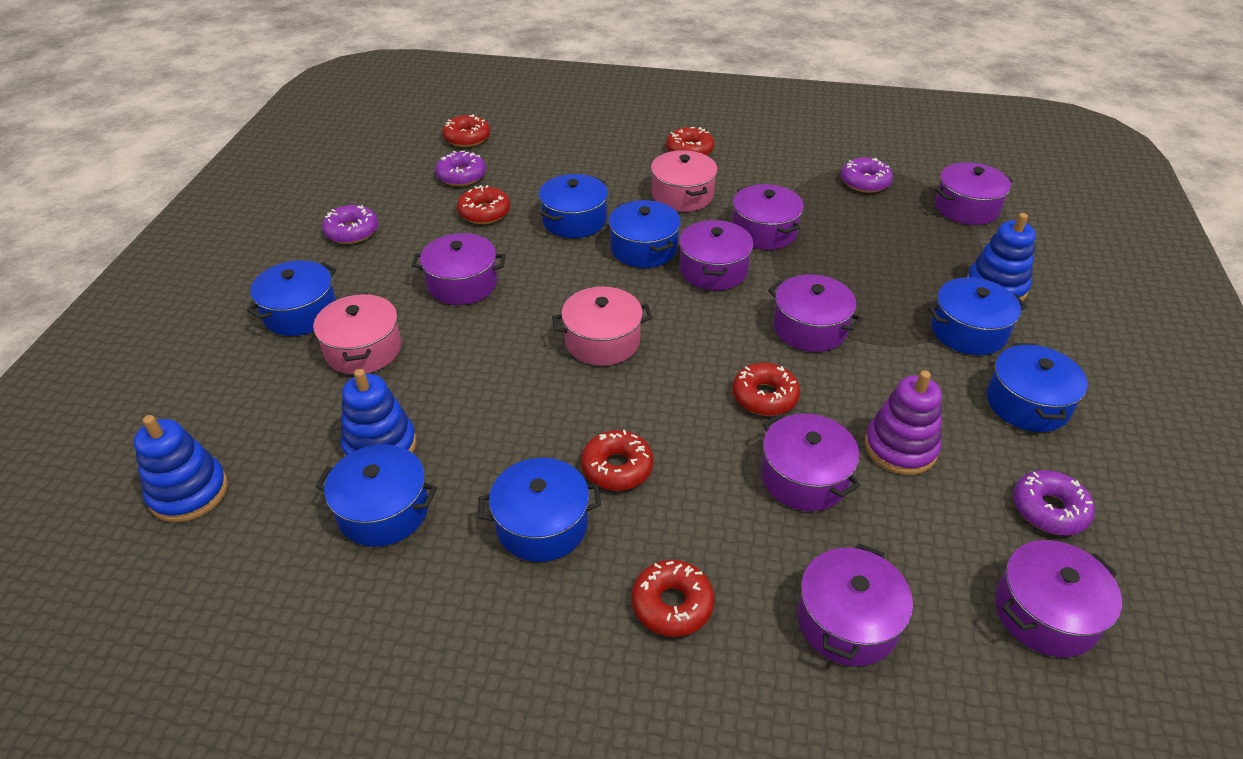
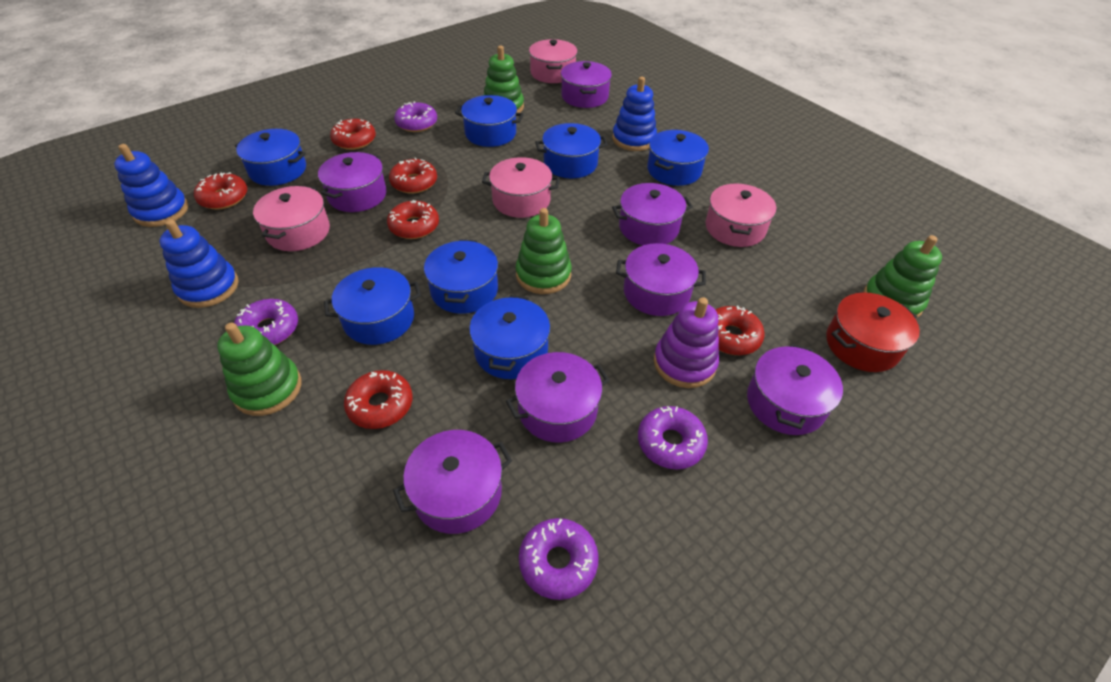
green stacking toy: none = 0 -> [217,323,301,416] [483,46,524,113] [516,208,572,294] [863,235,942,319] = 4
pink pot: [313,293,401,375] [552,286,652,366] [651,150,718,212] = 3 -> [253,186,330,251] [482,157,560,218] [529,39,577,83] [706,183,776,247] = 4
purple pot: [412,233,506,305] [679,220,753,290] [732,184,804,250] [761,414,860,511] [768,274,863,352] [797,544,913,666] [935,162,1013,225] [995,540,1122,657] = 8 -> [318,152,387,212] [393,430,512,534] [506,352,610,443] [561,61,612,108] [612,183,693,245] [616,243,706,316] [747,344,843,435] = 7
red pot: none = 0 -> [826,293,920,372] = 1

